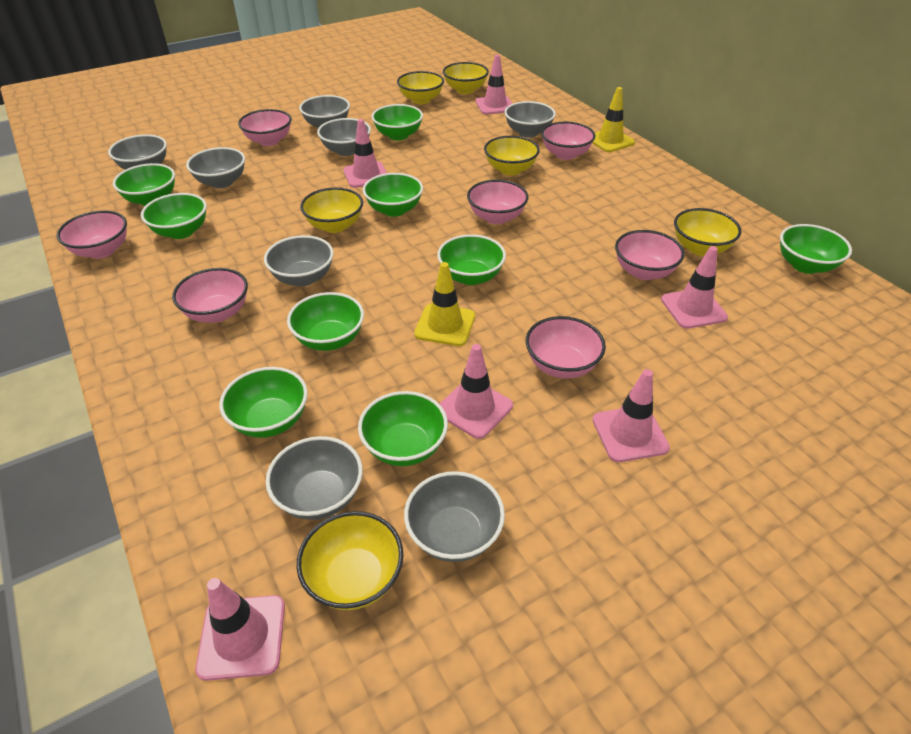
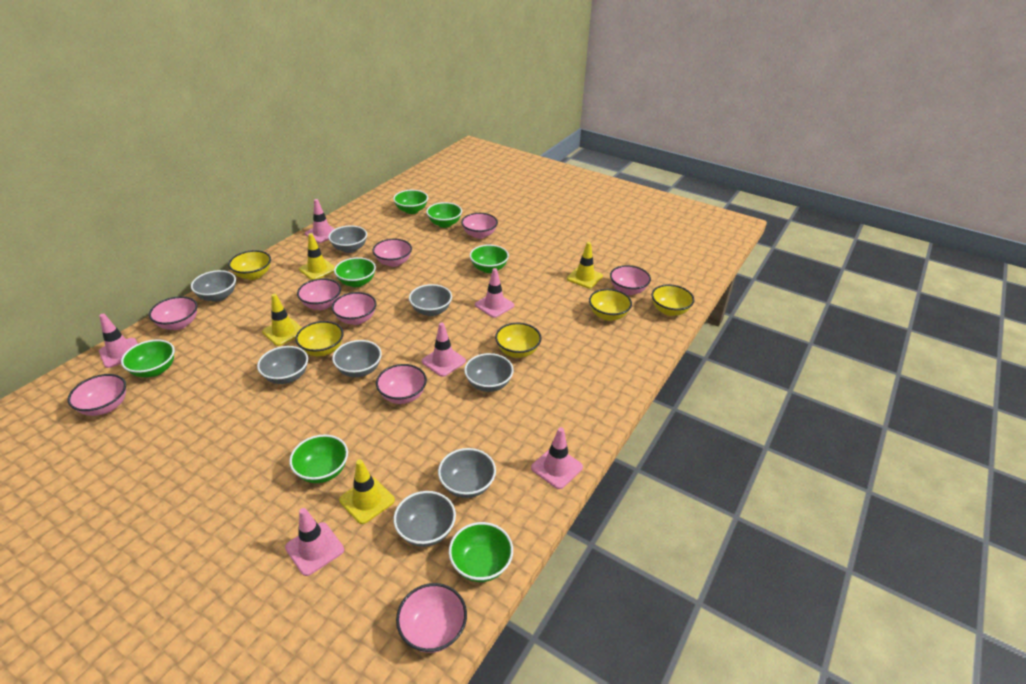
green bowl: [113,163,175,206] [141,193,207,239] [219,367,308,438] [287,292,364,351] [358,391,448,466] [363,173,423,217] [371,104,423,141] [437,234,506,285] [780,224,852,274] = 9 -> [121,340,175,377] [289,435,348,483] [334,257,376,287] [393,190,428,214] [426,202,462,228] [449,522,513,582] [470,245,509,273] = 7
pink bowl: [57,210,127,259] [172,268,248,323] [238,109,291,146] [467,180,528,224] [526,316,606,379] [541,122,595,160] [615,230,685,280] = 7 -> [68,374,126,416] [149,296,198,330] [297,278,341,310] [332,292,377,325] [373,239,412,267] [376,364,427,404] [396,583,467,653] [461,213,498,239] [610,265,651,295] = 9
yellow bowl: [297,511,404,610] [300,187,363,233] [397,71,444,104] [443,62,489,94] [484,136,540,176] [674,208,741,256] = 6 -> [228,250,271,280] [295,321,344,356] [495,323,541,358] [589,289,632,321] [651,284,694,316] = 5
yellow traffic cone: [414,262,475,346] [593,87,635,152] = 2 -> [262,294,302,346] [299,233,335,280] [339,459,395,524] [567,242,603,289] = 4

